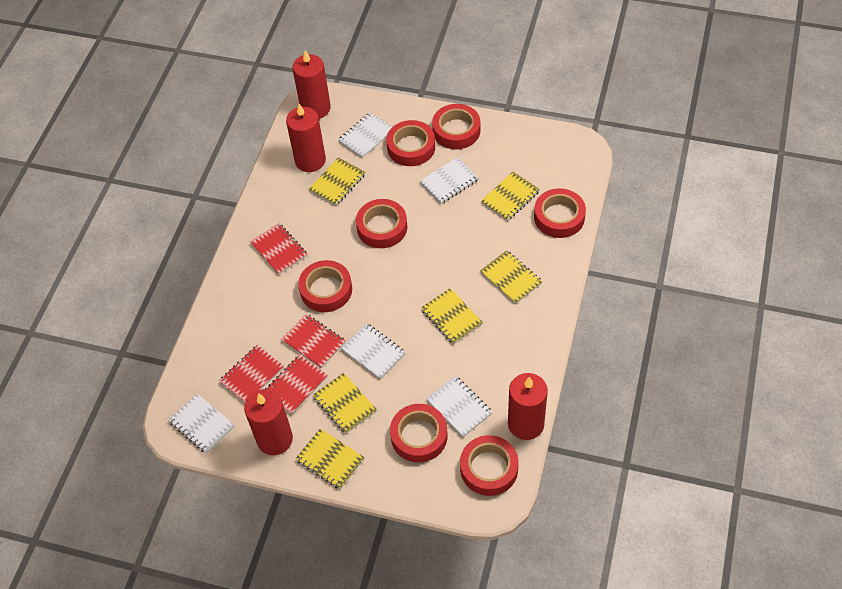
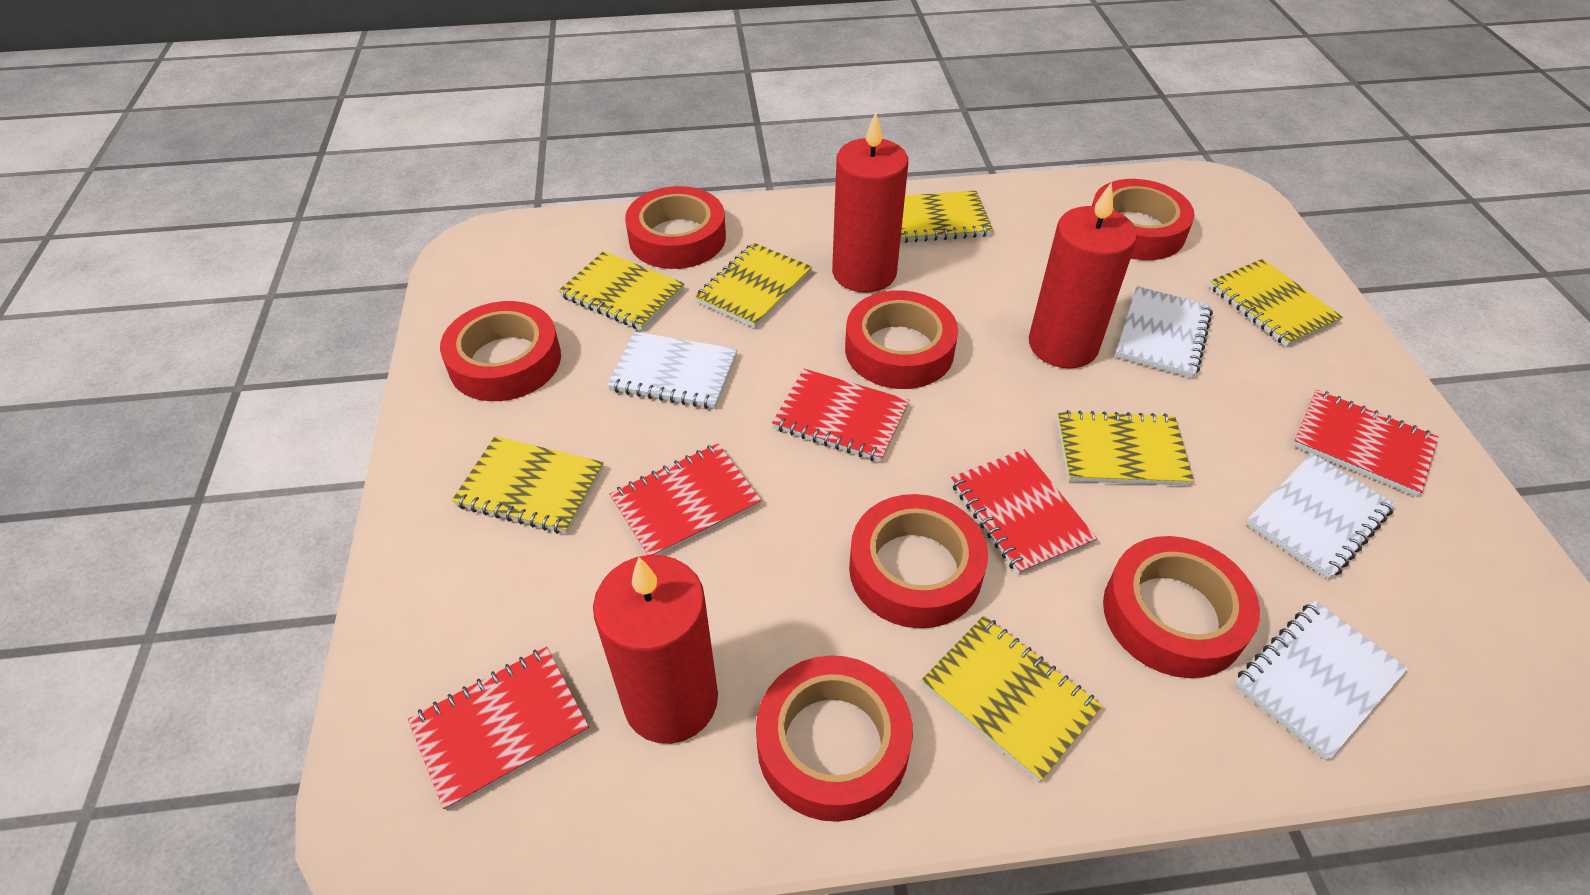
red candle: [244,389,293,455] [286,104,326,172] [292,50,331,119] [508,373,548,440] = 4 -> [593,555,718,744] [832,112,908,293] [1029,182,1137,368] = 3
red notebook: [219,345,284,403] [250,223,308,275] [265,355,328,415] [281,314,346,369] = 4 -> [408,647,589,811] [609,443,762,555] [772,369,909,462] [951,449,1097,575] [1293,390,1439,496] = 5
white notebook: [169,393,235,454] [338,112,392,158] [341,323,406,379] [420,157,479,204] [426,376,492,437] = 5 -> [607,332,738,409] [1115,286,1213,378] [1235,601,1408,761] [1246,453,1395,579] = 4
yellow notebook: [295,429,365,489] [309,157,365,206] [313,373,377,434] [421,288,483,344] [480,250,542,304] [481,172,540,221] = 6 -> [452,436,604,534] [558,251,685,330] [695,243,812,328] [900,190,993,243] [921,616,1102,783] [1057,410,1194,486] [1209,259,1343,347] = 7

